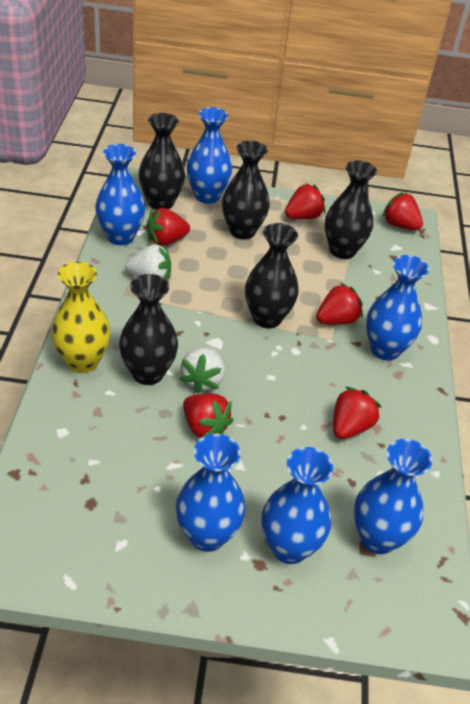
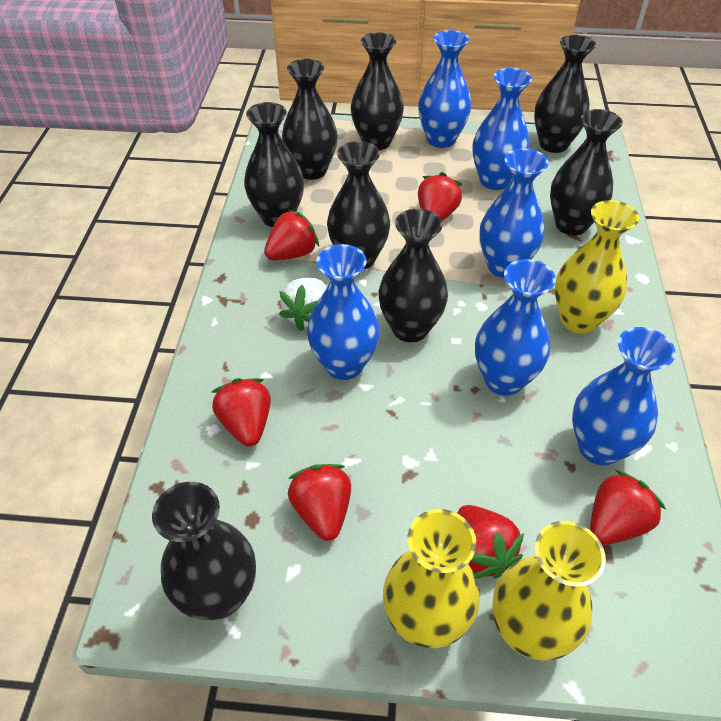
black vase: [119,274,178,385] [138,113,185,210] [222,141,270,239] [245,223,299,328] [325,160,377,259] = 5 -> [152,482,256,620] [244,102,304,227] [282,59,338,180] [327,141,390,270] [351,32,404,150] [378,209,448,342] [534,35,596,153] [550,109,623,235] = 8
white strawberry: [125,244,171,280] [180,347,225,394] = 2 -> [279,278,327,331] = 1
yellow vase: [51,262,111,373] = 1 -> [383,509,480,648] [492,521,606,660] [555,200,639,334] = 3

